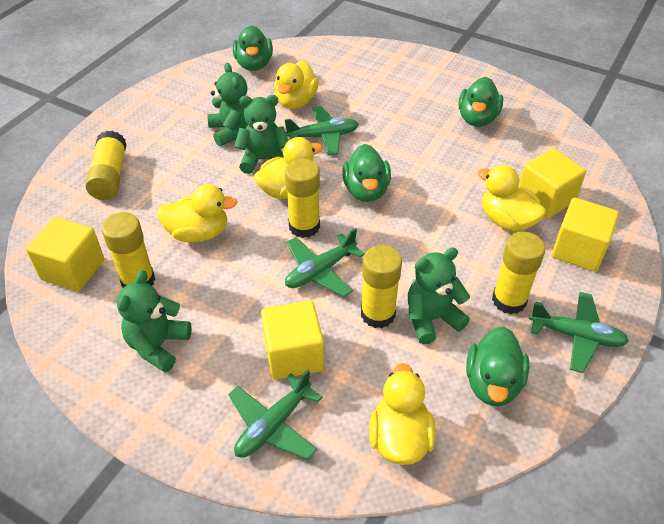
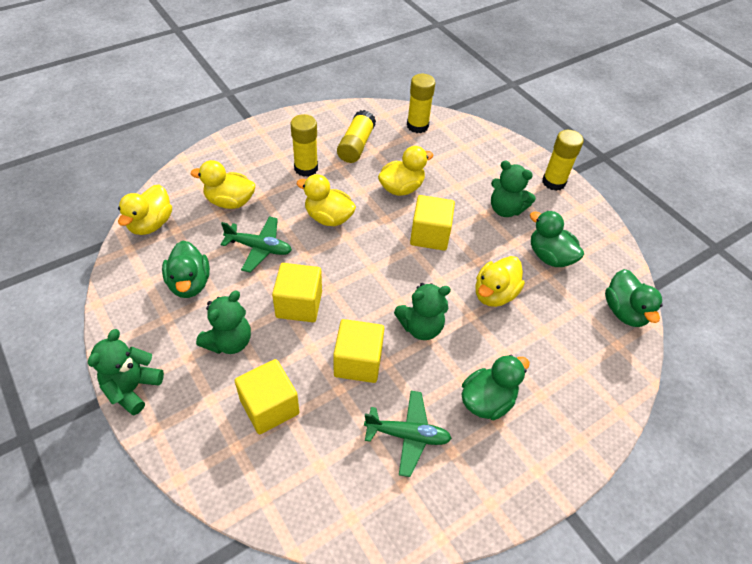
green plane: [228,369,323,460] [285,106,359,155] [285,228,364,297] [529,292,629,373] = 4 -> [220,216,292,273] [364,391,452,477] = 2
yellow glue stick: [85,130,127,200] [101,212,155,288] [285,159,320,238] [361,245,402,328] [492,232,545,314] = 5 -> [291,114,318,177] [337,110,376,163] [407,74,435,133] [542,130,584,191] = 4

